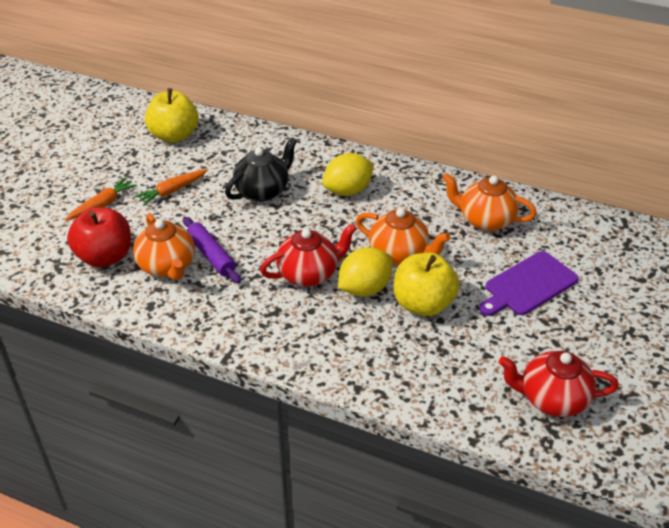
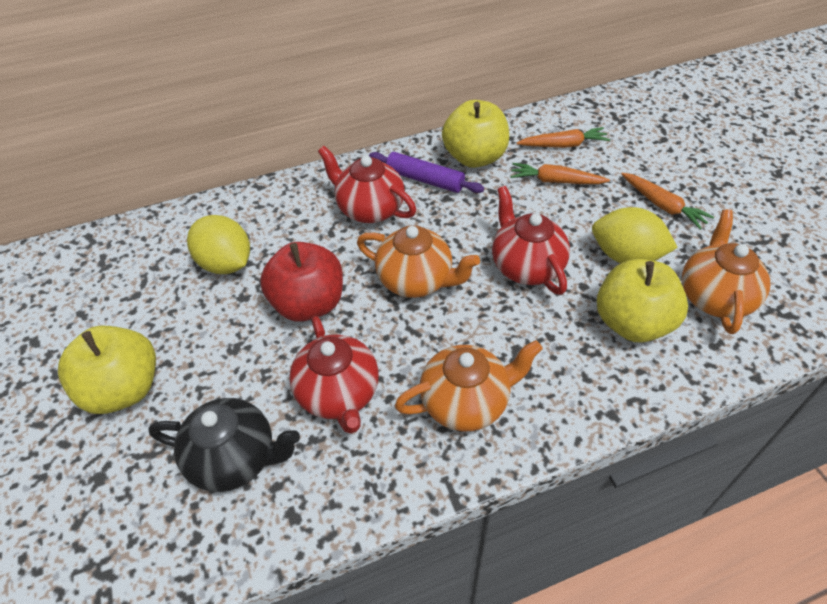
orange carrot: [65,178,137,221] [134,169,208,206] = 2 -> [510,163,610,184] [517,127,610,148] [621,173,714,230] = 3
purple cutting board: [479,251,579,316] = 1 -> none = 0
red teapot: [260,223,357,287] [499,351,619,417] = 2 -> [289,316,379,434] [318,146,416,223] [492,186,570,295] = 3
yellow apple: [145,88,198,143] [394,253,460,316] = 2 -> [58,326,156,414] [442,100,509,168] [597,259,688,342] = 3

